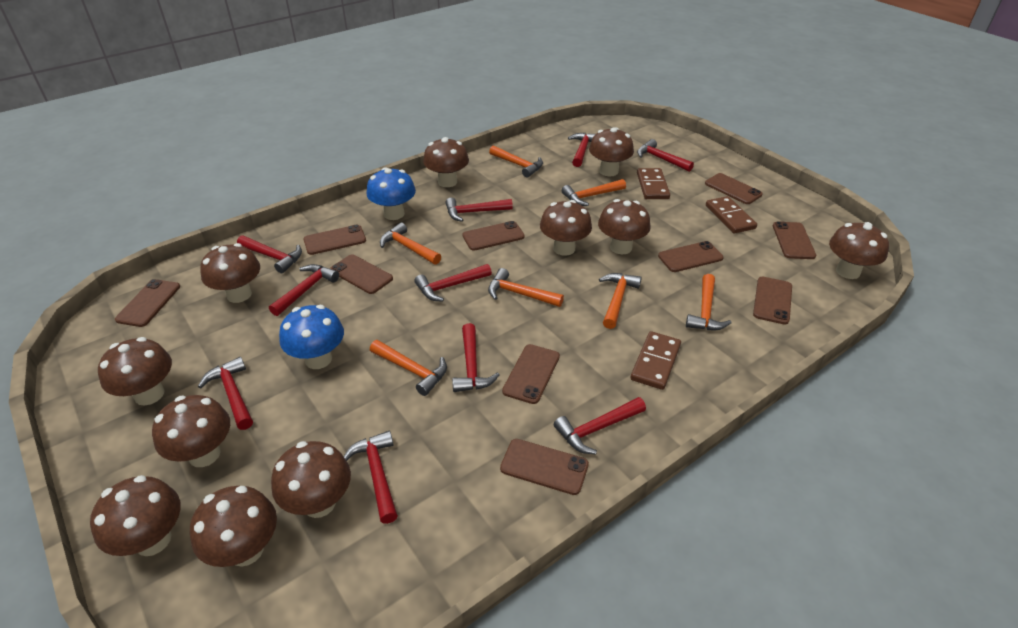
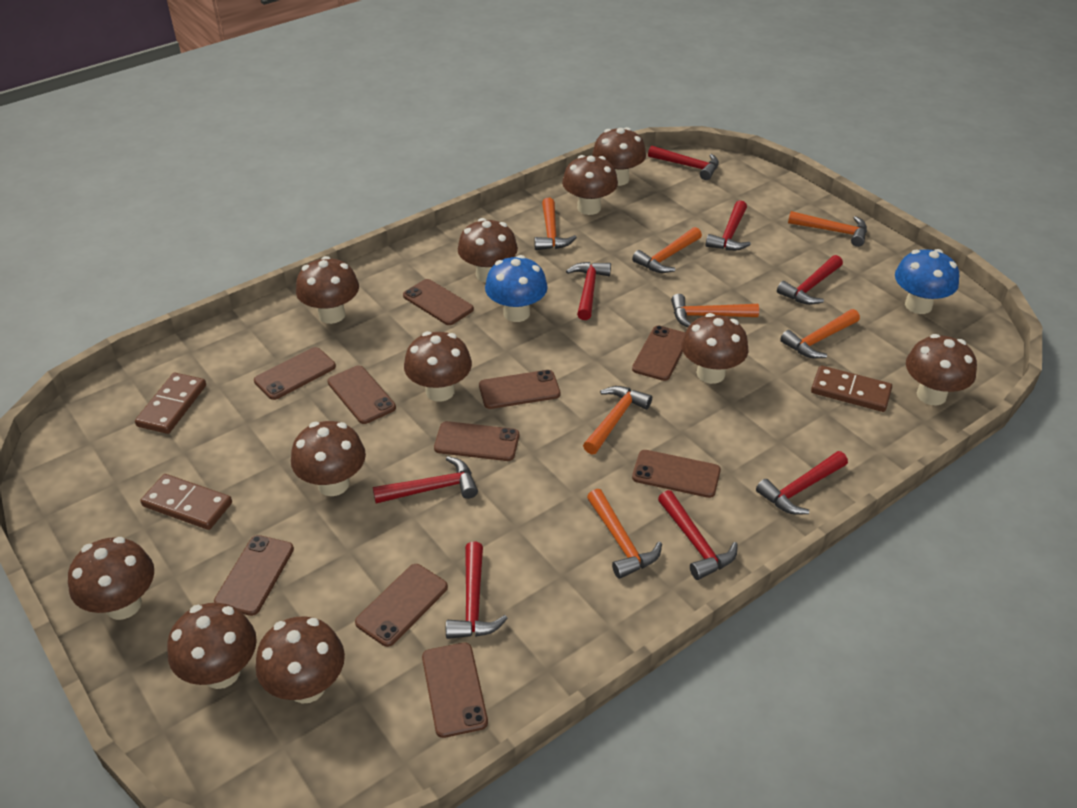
red hammer: [198,357,253,430] [237,235,302,273] [269,264,339,316] [344,431,398,524] [414,264,492,302] [445,198,513,222] [452,323,499,392] [554,397,646,454] [568,133,596,167] [637,139,694,172] = 10 -> [373,456,478,504] [446,542,508,639] [566,262,611,320] [648,145,719,180] [658,490,738,580] [705,200,751,251] [756,451,848,515] [777,255,843,305] = 8

